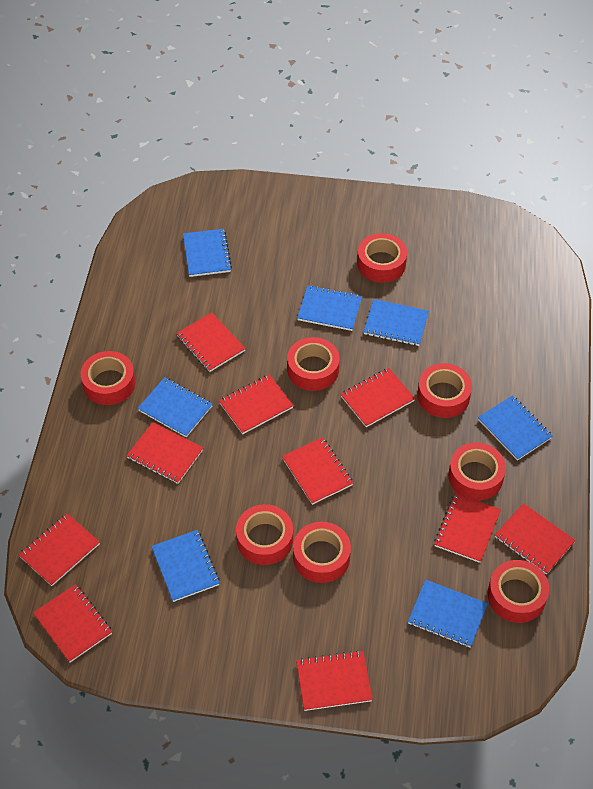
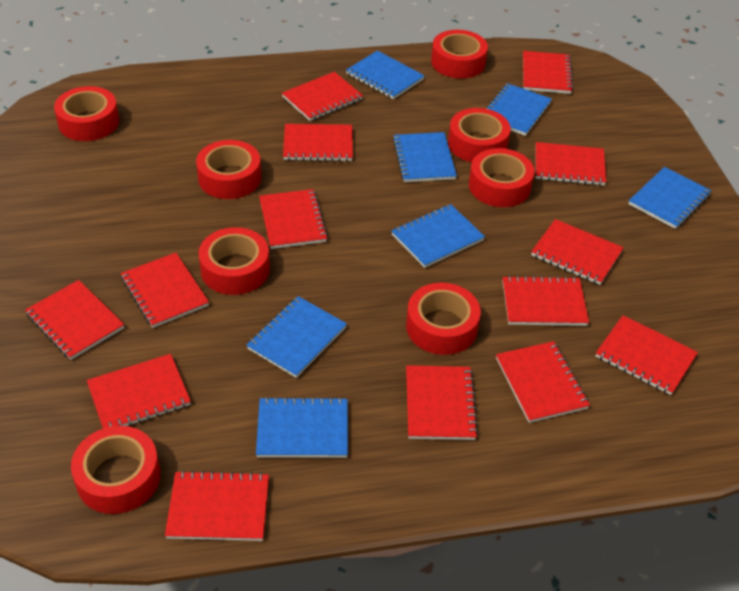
red notebook: [19,513,100,586] [33,584,112,663] [126,422,203,484] [176,312,246,372] [219,374,294,434] [282,437,353,505] [296,650,373,711] [341,368,415,427] [434,493,501,563] [495,503,576,575] = 10 -> [25,280,124,360] [87,354,191,428] [121,253,209,328] [165,470,269,541] [259,189,328,249] [282,72,363,121] [283,124,353,161] [406,365,478,440] [496,341,590,423] [503,276,589,326] [523,51,574,94] [531,219,624,285] [536,142,606,186] [595,315,698,395] = 14

